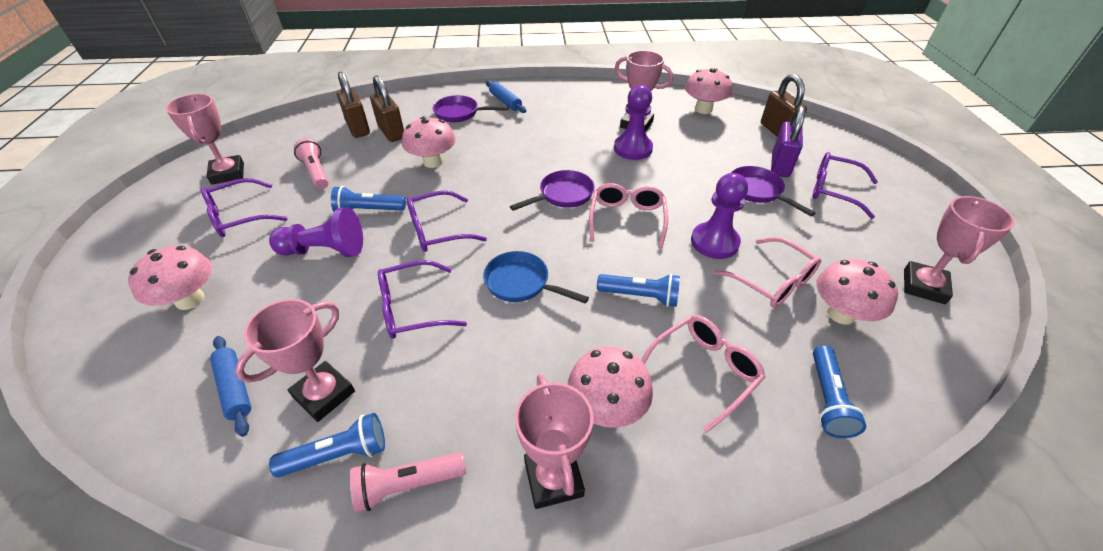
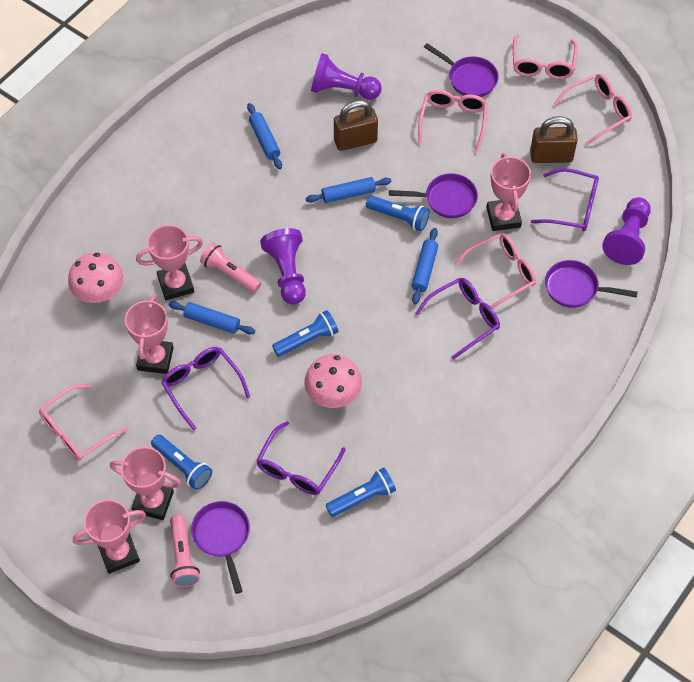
blue pan: [483,251,589,304] = 1 -> none = 0
blue rolling pin: [210,336,251,437] [486,80,526,113] = 2 -> [169,301,255,335] [247,103,282,170] [306,177,392,203] [412,228,438,305] = 4
brown padlock: [337,71,370,138] [370,75,404,142] [761,74,807,137] = 3 -> [334,100,378,151] [530,116,578,163] = 2
pink glasses: [589,183,668,248] [641,315,766,433] [713,237,821,308] = 3 -> [39,384,129,461] [418,90,488,152] [454,233,536,309] [513,34,578,79] [554,74,632,145] = 5
pink mushroom: [128,246,212,310] [402,116,456,168] [568,347,653,428] [685,68,732,114] [817,259,898,324] = 5 -> [68,252,124,303] [304,354,362,408] = 2
purple padlock: [771,106,805,177] = 1 -> none = 0
purple pan: [433,95,509,123] [510,170,595,211] [731,166,816,216] = 3 -> [191,501,250,594] [389,174,478,218] [424,43,499,97] [545,260,638,308] = 4

